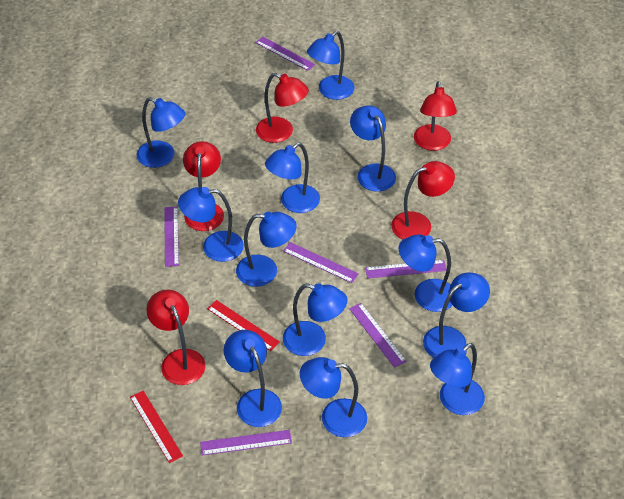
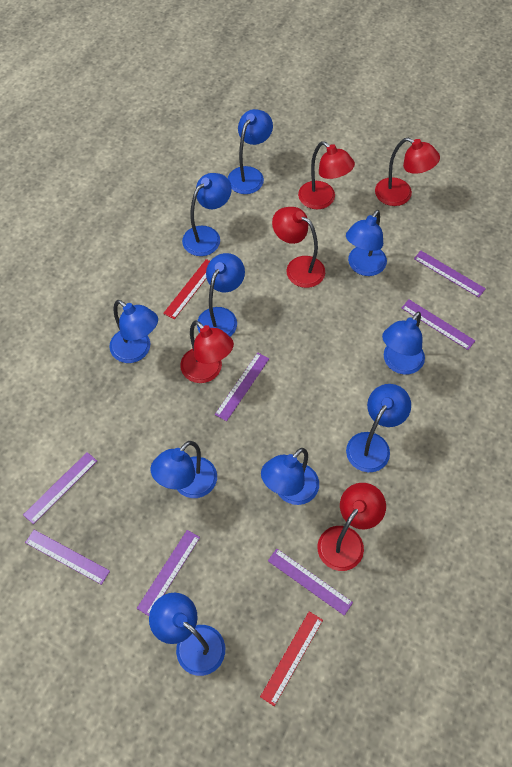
blue lamp: [136,97,185,168] [178,187,244,262] [224,330,282,427] [236,212,297,287] [265,142,320,213] [283,283,347,356] [300,357,367,437] [307,31,355,100] [350,105,396,192] [398,234,453,312] [423,272,490,358] [430,343,485,415] = 12 -> [109,300,158,363] [149,592,225,676] [150,441,217,498] [182,173,232,256] [197,253,245,337] [228,109,273,194] [261,448,319,505] [346,210,387,276] [346,384,411,472] [382,311,425,375] = 10
purple ruler: [164,207,179,267] [200,430,292,455] [255,37,315,71] [283,242,359,283] [349,303,407,368] [365,260,447,278] = 6 -> [23,452,97,524] [25,530,110,585] [137,530,200,616] [215,353,269,421] [268,549,353,616] [402,299,475,350] [414,251,486,297] = 7

